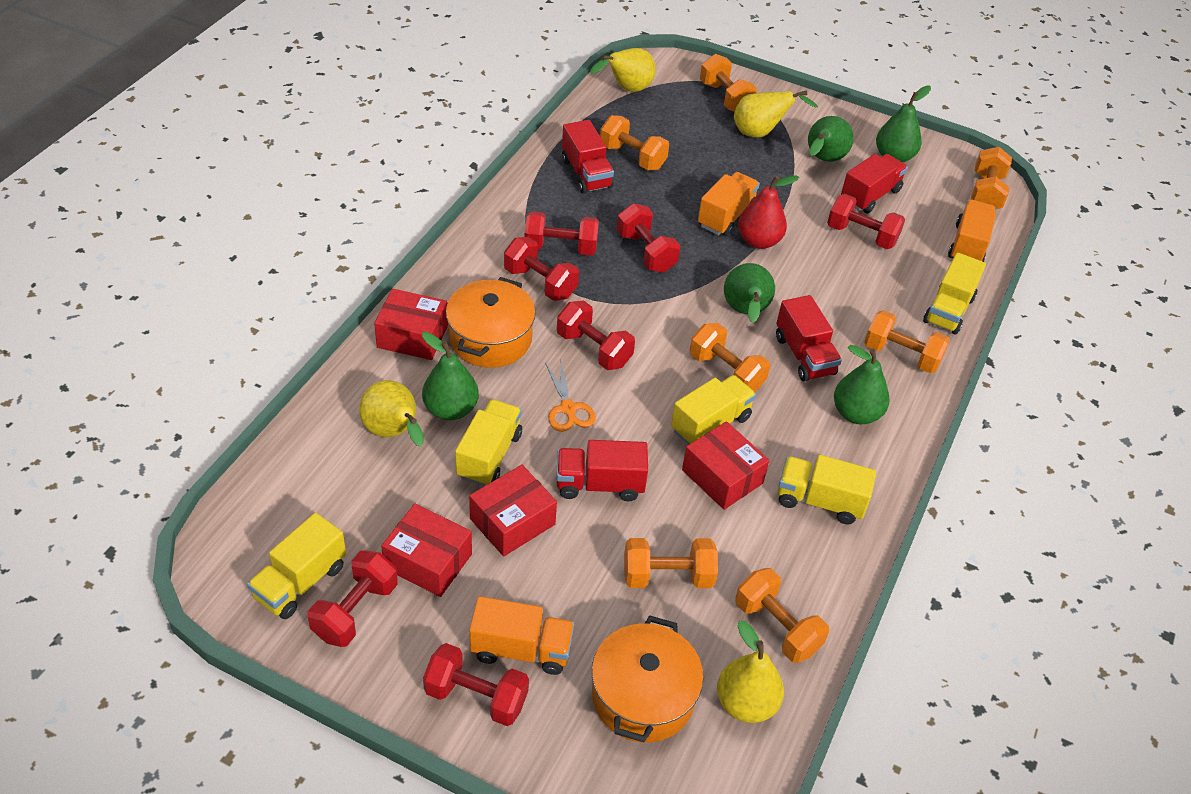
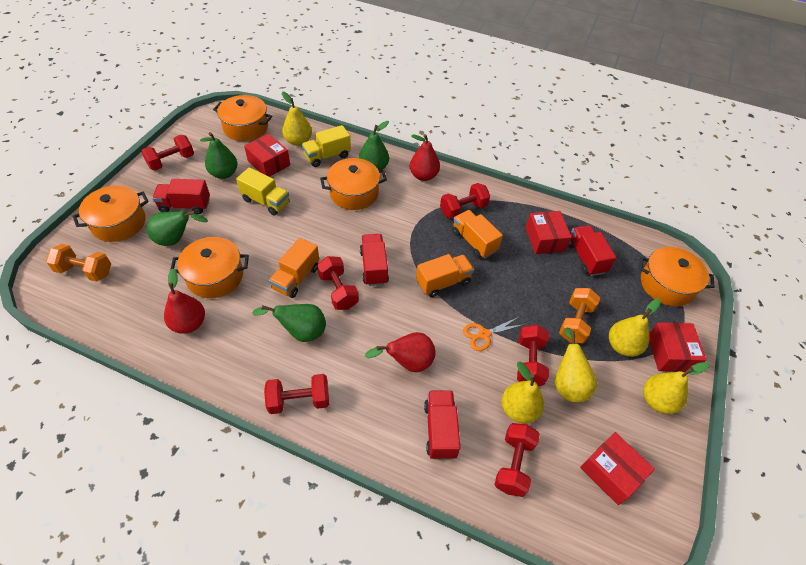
green pear: [422,332,479,420] [724,263,775,323] [808,116,854,162] [834,345,889,424] [876,86,931,163] = 5 -> [147,211,208,246] [200,132,237,179] [252,304,326,342] [359,121,389,170] = 4
orange dumbbell: [600,115,669,170] [624,538,718,588] [690,323,770,392] [700,54,757,112] [735,568,829,663] [864,310,950,374] [971,147,1012,209] = 7 -> [46,244,111,282] [559,288,600,343] = 2
orange pot: [446,277,536,368] [592,615,704,743] = 2 -> [72,186,149,242] [170,237,249,298] [213,95,272,141] [320,158,387,210] [639,247,714,306] = 5
red dumbbell: [308,550,398,647] [423,643,529,726] [504,237,579,301] [525,211,599,256] [557,301,635,370] [617,203,680,272] [827,194,905,249] = 7 -> [141,135,194,171] [264,374,329,414] [317,256,359,310] [440,183,490,219] [494,423,540,497] [517,325,549,386] = 6
red pear: [738,175,799,249] = 1 -> [164,269,205,334] [365,332,436,372] [410,134,440,181] = 3
yellow pear: [359,380,424,446] [590,48,656,92] [717,620,784,723] [734,90,818,138] = 4 -> [282,92,312,146] [502,362,544,424] [555,328,597,402] [609,299,661,357] [643,362,709,414] = 5
yellow truck: [247,513,346,619] [455,399,522,486] [671,375,756,445] [778,455,876,525] [923,252,986,334] = 5 -> [236,167,290,215] [302,125,351,167] = 2

